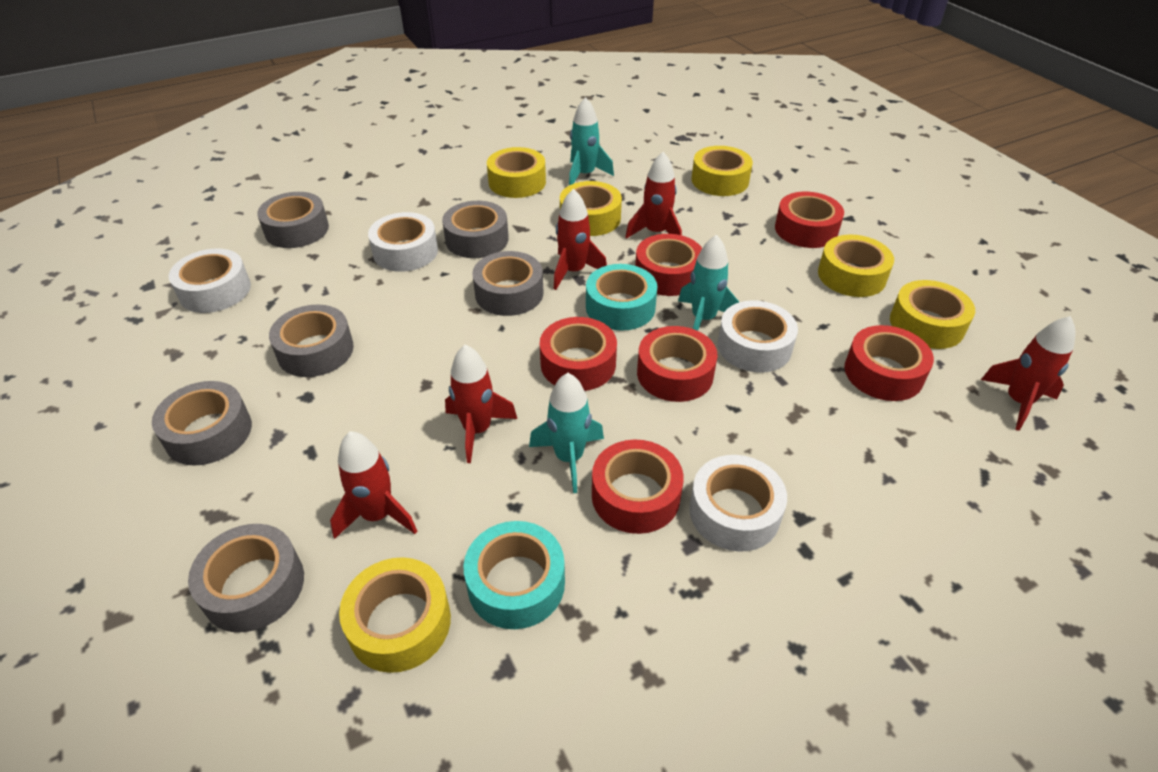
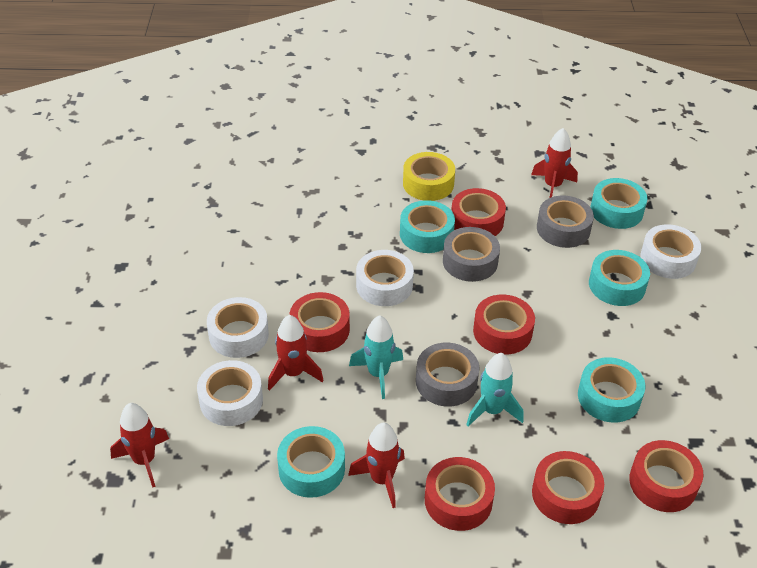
grey tape: [152,381,252,466] [188,524,304,633] [257,192,329,248] [269,305,354,377] [442,201,509,258] [472,251,543,316] = 6 -> [416,343,480,407] [443,227,500,282] [537,196,594,248] = 3
red rocket: [330,431,417,539] [445,345,517,463] [554,189,607,290] [625,152,682,239] [981,316,1075,431] = 5 -> [110,403,169,488] [268,315,324,391] [348,423,405,508] [531,128,578,198] = 4
turquoise rocket: [529,373,604,493] [569,97,614,185] [678,235,739,331] = 3 -> [349,316,403,399] [466,353,524,426] = 2
turquoise tape: [464,521,565,629] [586,264,657,331] = 2 -> [277,426,345,498] [400,200,455,253] [578,357,645,423] [589,250,650,306] [590,178,647,229] = 5
yellow tape: [339,557,451,673] [487,147,546,198] [560,181,622,236] [692,146,753,196] [818,235,894,297] [890,280,975,349] = 6 -> [403,152,455,201] = 1

